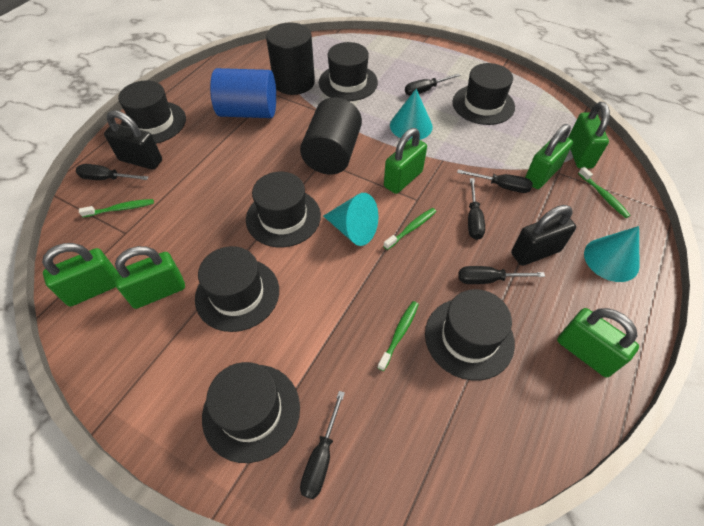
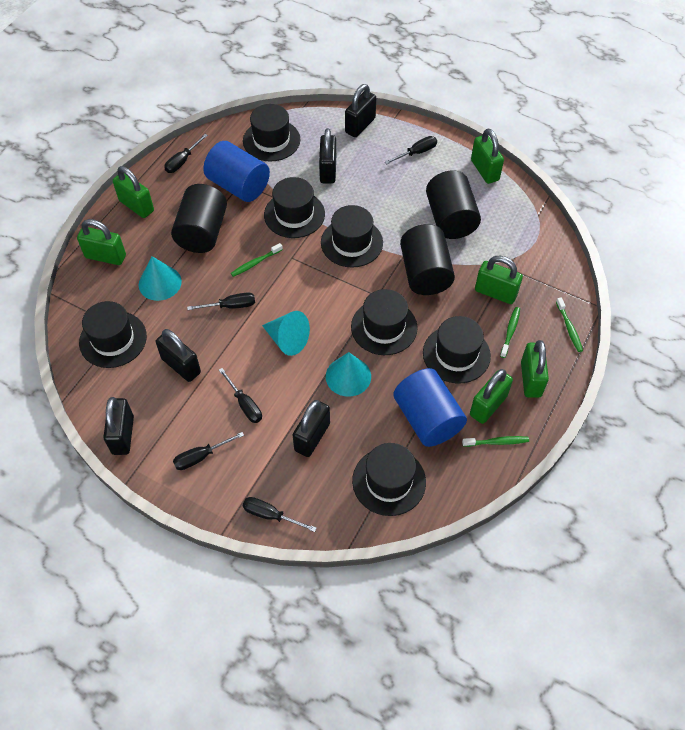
black cylinder: [266,23,315,95] [300,97,362,174] = 2 -> [171,184,227,253] [400,224,455,295] [426,170,481,239] = 3
black padlock: [104,110,162,170] [511,205,576,266] = 2 -> [103,397,134,455] [156,329,201,382] [293,400,330,457] [319,128,336,184] [345,84,376,137] = 5
blue cylinder: [210,68,276,118] = 1 -> [203,141,270,202] [393,368,467,447] = 2

